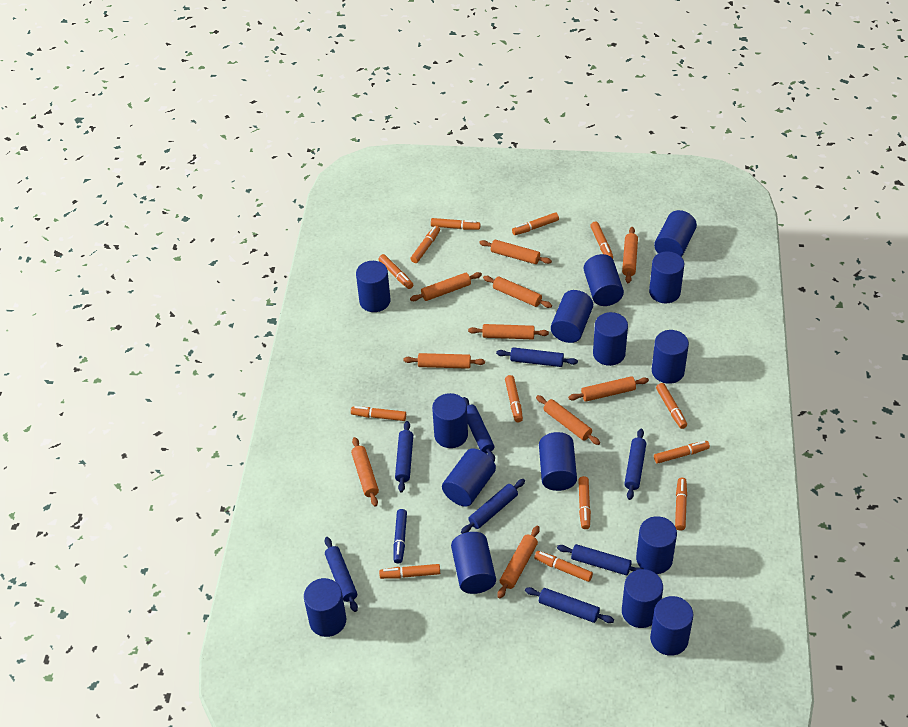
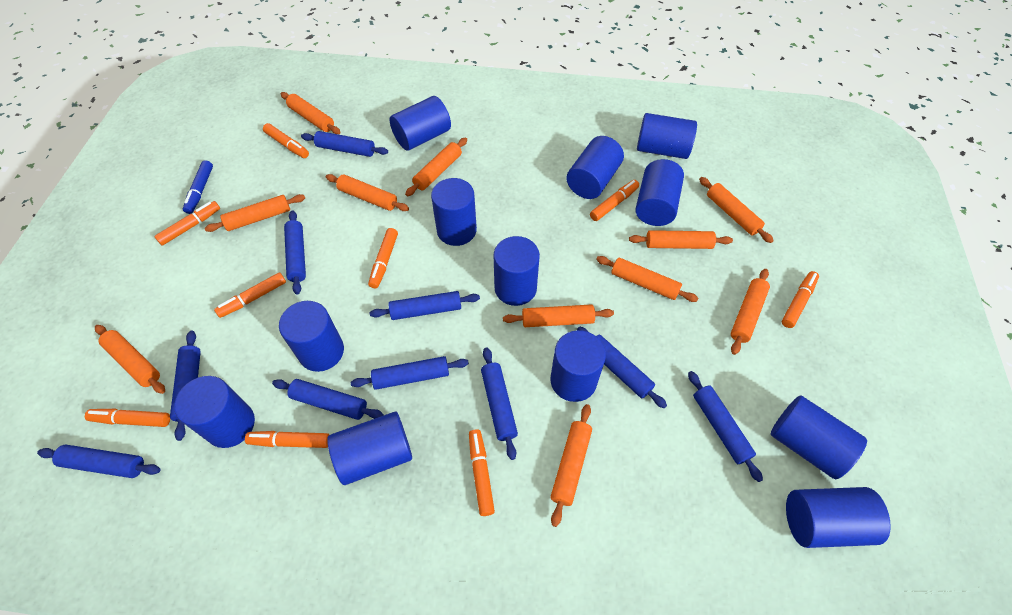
blue cylinder: [304,578,346,637] [356,261,391,312] [432,393,468,448] [442,448,496,507] [451,532,496,594] [539,432,577,491] [551,290,593,343] [584,254,624,306] [593,312,628,366] [622,569,663,628] [636,516,677,574] [649,251,684,303] [650,596,693,656] [652,330,689,384] [654,210,697,257] = 15 -> [174,376,255,448] [279,301,344,372] [327,412,412,485] [389,96,451,151] [431,178,477,246] [493,236,540,306] [551,330,606,402] [566,136,624,199] [635,159,684,226] [637,113,697,159] [771,395,867,479] [786,487,891,548] = 12
blue rolling pin: [325,537,358,612] [395,421,413,492] [461,479,525,534] [463,397,495,461] [496,347,578,367] [525,587,614,623] [557,544,643,575] [624,429,646,500] = 8 -> [37,445,161,478] [170,331,201,441] [272,379,384,420] [284,210,306,294] [301,131,388,157] [351,356,469,390] [370,291,480,320] [481,347,518,460] [577,326,667,408] [688,371,763,482] = 10
orange marker: [351,406,406,421] [378,254,413,289] [379,564,440,579] [411,226,440,263] [431,218,481,230] [505,375,523,422] [512,213,559,235] [534,551,593,582] [578,476,591,529] [590,222,613,259] [654,441,710,464] [656,383,687,429] [675,478,687,530] = 13 -> [85,409,170,427] [154,201,220,246] [214,272,286,318] [245,431,329,448] [263,123,309,158] [368,228,398,288] [469,429,495,516] [590,180,639,221] [782,271,819,328] = 9
orange rolling pin: [351,437,379,507] [403,353,485,369] [410,272,482,301] [468,324,549,339] [479,240,552,264] [483,276,552,308] [497,526,540,599] [536,395,600,445] [568,376,649,402] [622,227,638,283] = 10 -> [95,325,165,394] [205,194,305,232] [281,92,341,134] [326,174,409,211] [405,137,467,196] [503,304,614,327] [551,404,592,527] [596,256,698,302] [629,230,733,249] [699,177,774,243] [731,269,770,355] = 11

